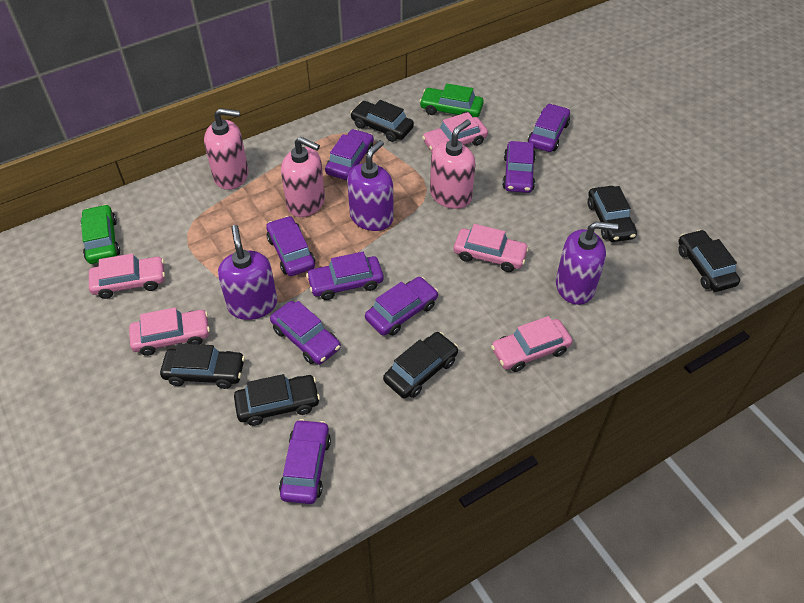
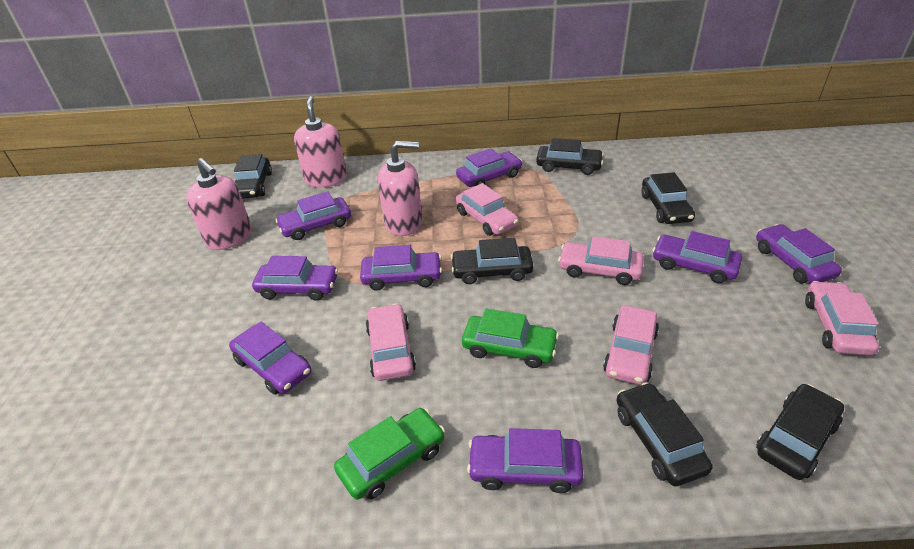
purple soap dispenser: [218,225,277,320] [347,140,394,231] [556,222,618,305] = 3 -> none = 0

